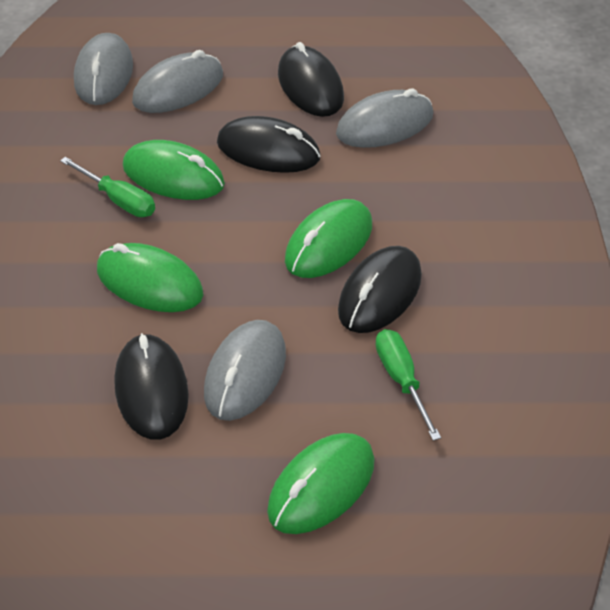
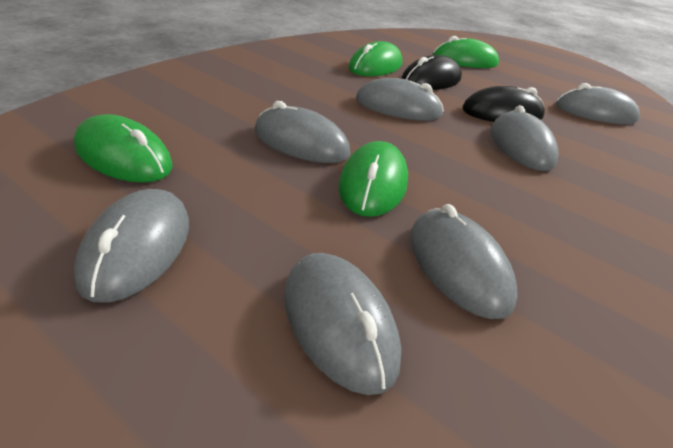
black mouse: [114,333,189,440] [217,116,321,173] [278,42,344,117] [338,246,422,333] = 4 -> [401,55,462,90] [462,86,545,122] = 2
green screwdriver: [60,157,155,217] [376,329,441,441] = 2 -> none = 0
grey mouse: [74,33,133,105] [132,50,223,113] [204,320,286,421] [336,88,433,148] = 4 -> [74,189,189,302] [255,101,350,163] [284,253,401,395] [356,78,444,121] [410,204,518,319] [491,105,559,171] [556,83,640,124] = 7

